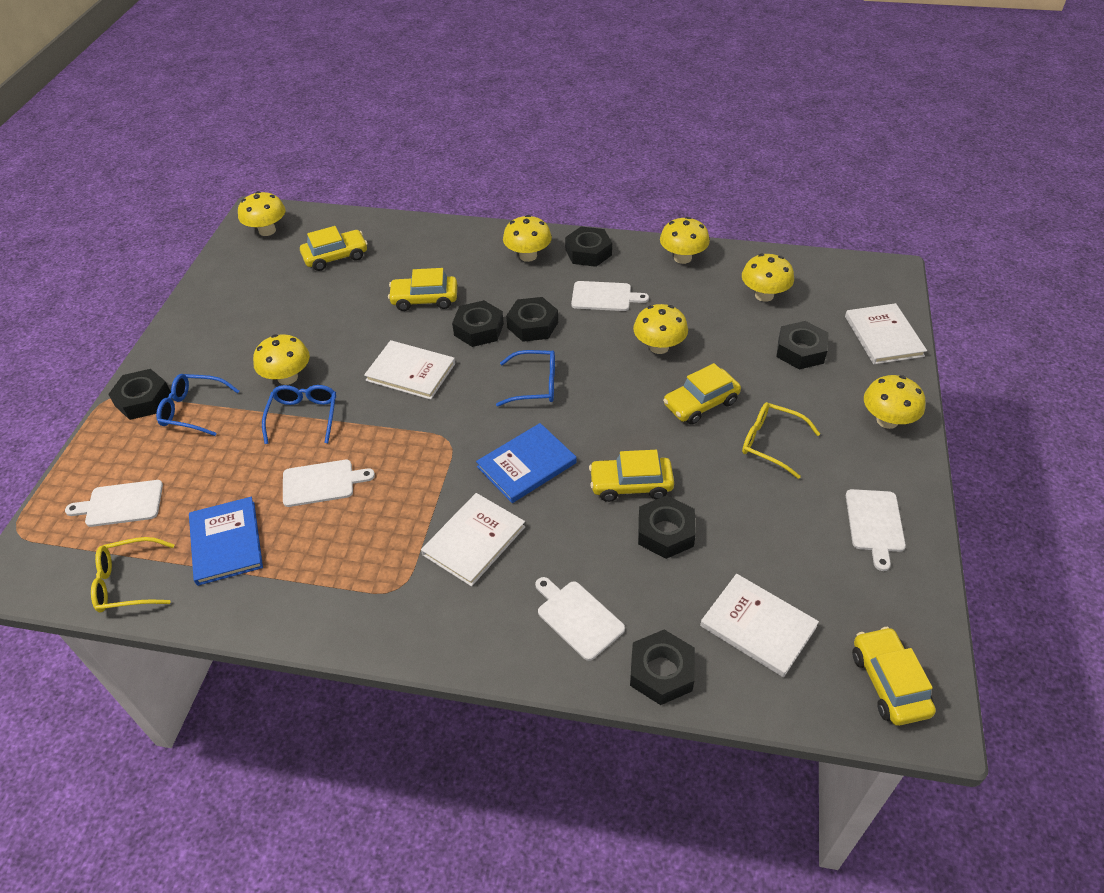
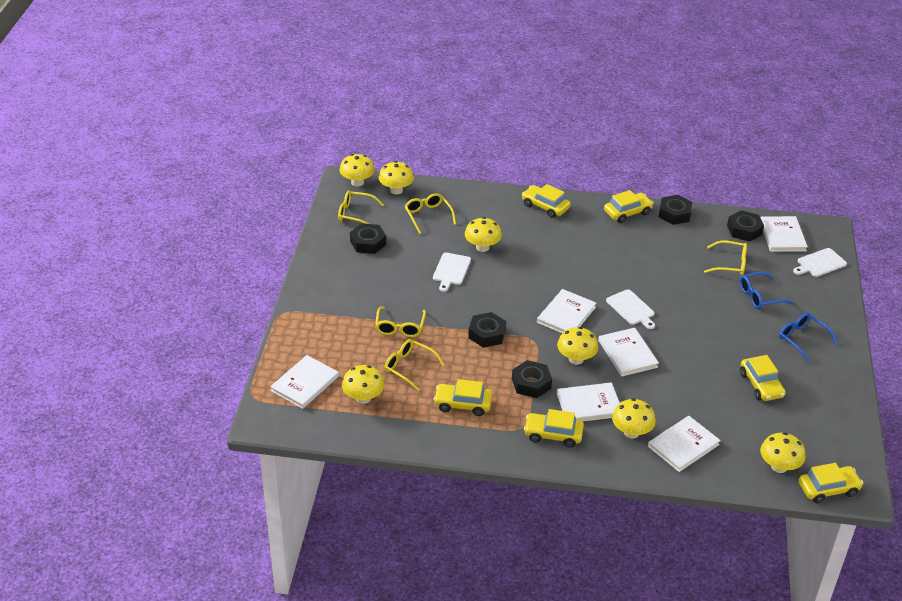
black nut: [108,369,171,420] [452,300,504,347] [506,297,558,342] [565,226,612,267] [630,629,695,705] [638,495,696,559] [776,321,829,370] = 7 -> [350,223,386,254] [468,312,506,348] [512,360,552,398] [659,195,692,225] [727,210,764,242] = 5
blue book: [189,497,263,586] [476,423,577,503] = 2 -> none = 0
blue glasses: [156,374,239,436] [262,385,336,444] [496,350,555,406] = 3 -> [740,272,793,309] [779,313,838,363] = 2
white book: [364,340,455,400] [421,493,526,586] [700,574,819,677] [845,303,927,364] = 4 -> [270,355,339,409] [537,289,597,333] [557,382,620,421] [598,328,659,377] [648,416,721,472] [760,216,808,252] = 6
white cutting board: [65,480,163,527] [283,460,375,507] [535,577,625,661] [571,281,649,311] [846,489,906,571] = 5 -> [433,253,471,292] [606,289,655,329] [793,248,847,277] = 3
yellow car: [300,226,368,271] [388,268,457,311] [589,450,674,502] [663,363,741,425] [852,627,936,726] = 5 -> [434,379,492,416] [522,184,571,218] [524,409,584,448] [604,190,654,223] [740,355,786,401] [798,463,863,503] = 6
yellow glasses: [91,537,175,612] [742,402,820,479] = 2 -> [338,190,384,224] [375,306,426,337] [385,339,445,391] [405,193,456,234] [704,240,747,275] = 5

